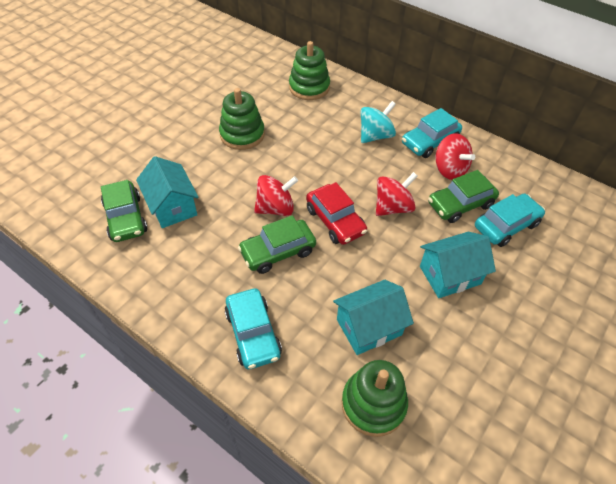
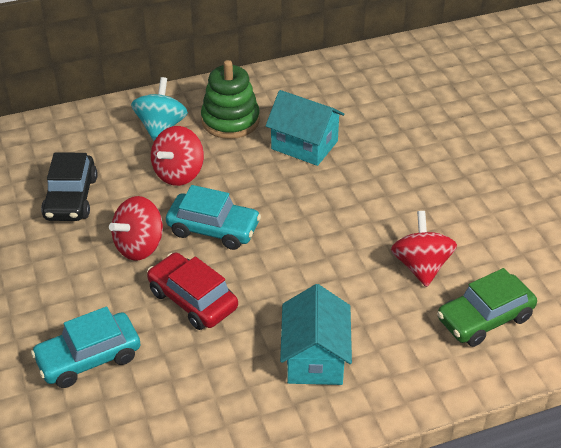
black car: none = 0 -> [41,152,97,221] = 1
green car: [101,180,147,242] [238,215,316,274] [428,170,499,223] = 3 -> [437,268,537,347] = 1
green stacking toy: [219,88,265,150] [289,41,330,100] [342,360,408,437] = 3 -> [201,60,260,139] = 1
turquoise car: [225,288,282,369] [402,108,462,158] [475,194,545,247] = 3 -> [31,306,141,388] [166,185,261,250] = 2
turquoise house: [136,156,199,228] [333,280,414,355] [420,232,496,298] = 3 -> [265,90,344,166] [280,284,352,385] = 2

